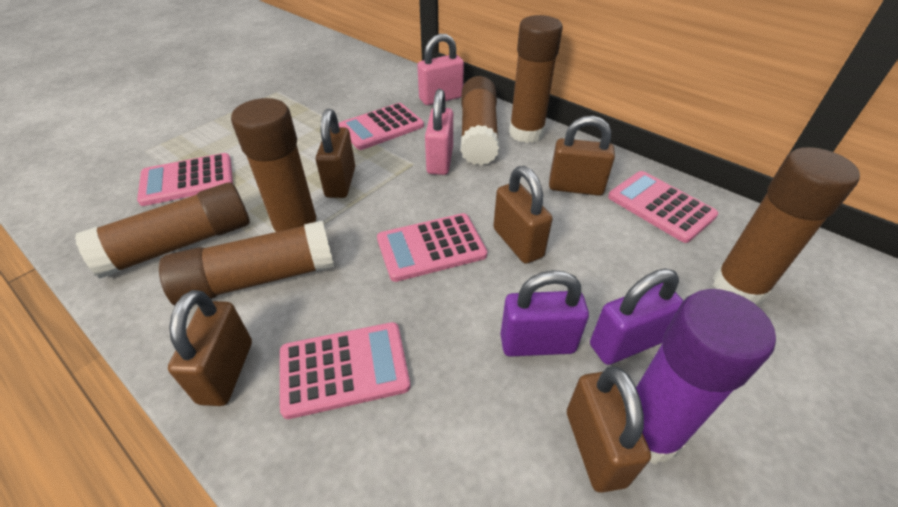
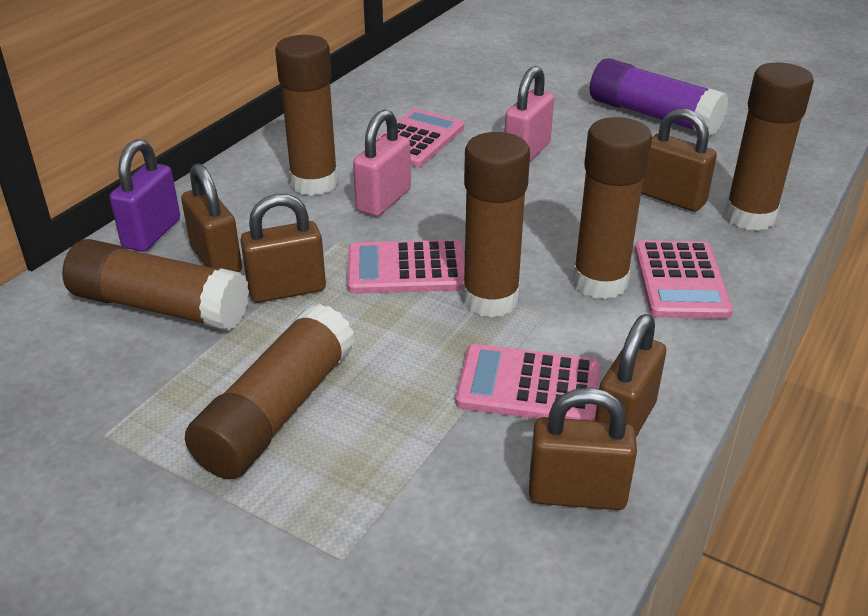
pink calculator: [137,153,233,206] [280,322,410,419] [339,103,424,150] [377,213,487,282] [608,171,718,243] = 5 -> [347,240,465,294] [376,109,464,167] [456,344,600,421] [635,240,733,319] = 4
purple padlock: [501,270,589,357] [590,269,683,365] = 2 -> [110,139,180,252] = 1

